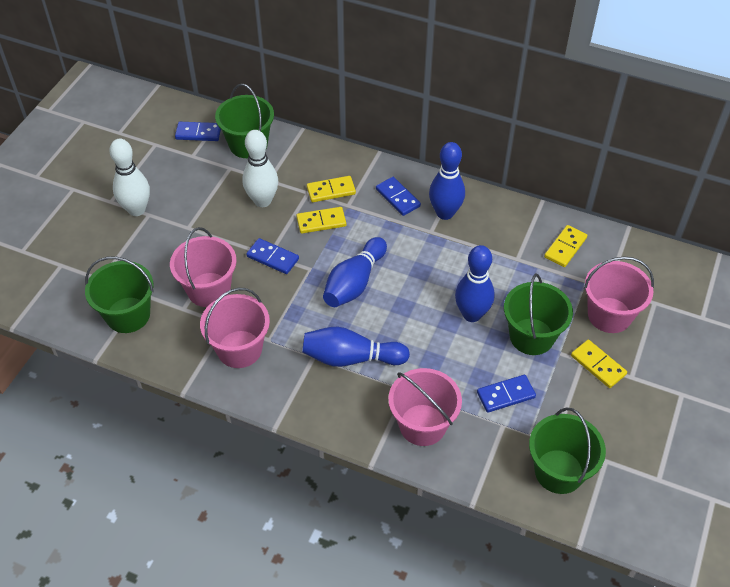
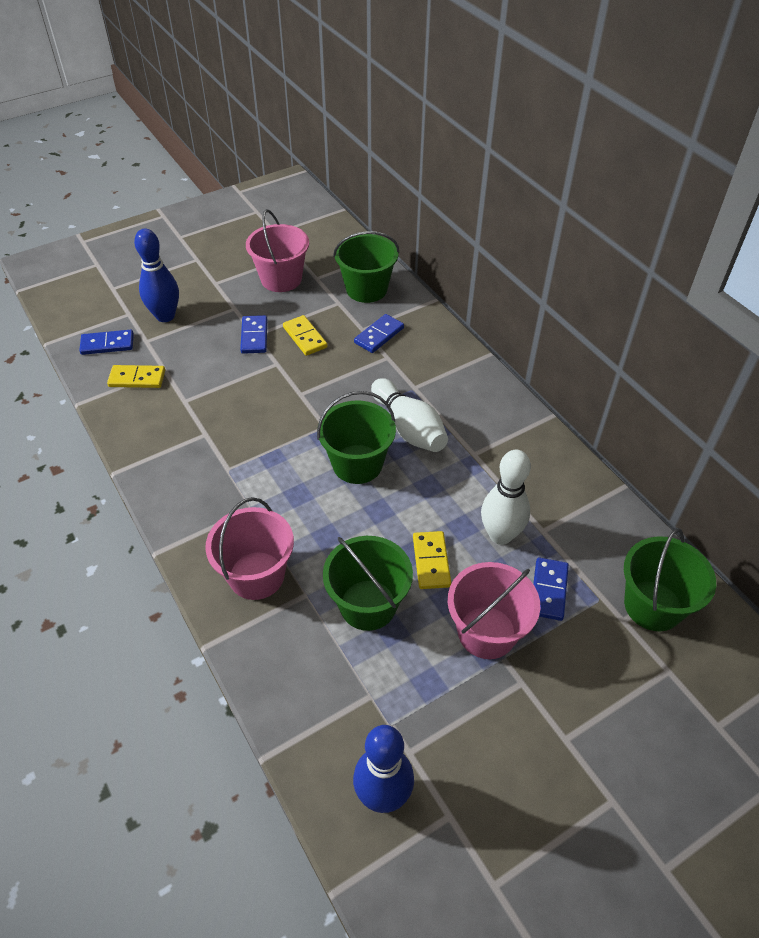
blue bowling pin: [302,327,410,367] [323,237,387,307] [429,142,465,220] [455,245,495,322] = 4 -> [134,229,179,322] [353,725,414,813] = 2
pink bucket: [170,227,237,307] [200,288,270,368] [388,368,462,446] [584,256,654,333] = 4 -> [205,497,294,600] [246,209,309,292] [448,562,540,659] = 3
yellow domino: [296,207,346,234] [307,176,356,202] [544,225,587,267] [571,340,627,388] = 4 -> [107,365,165,388] [283,315,328,356] [413,531,451,589] = 3

